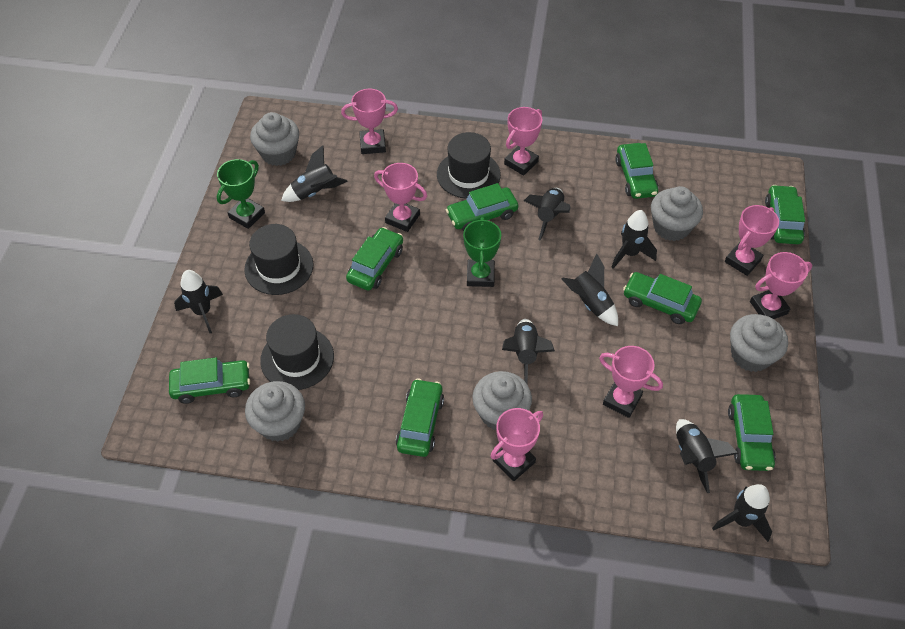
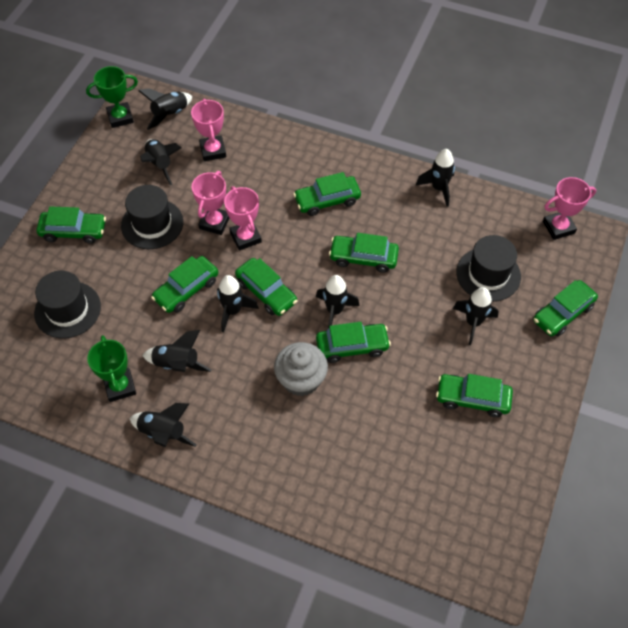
grey cupcake: [245,381,305,442] [250,112,299,166] [472,371,532,430] [651,186,703,241] [730,314,788,372] = 5 -> [274,342,328,396] = 1
pink trophy: [341,89,398,154] [374,163,427,232] [490,408,543,481] [504,107,542,176] [599,346,663,418] [725,205,779,276] [750,252,812,319] = 7 -> [191,98,226,161] [192,171,230,235] [224,186,262,251] [543,177,597,240] = 4

